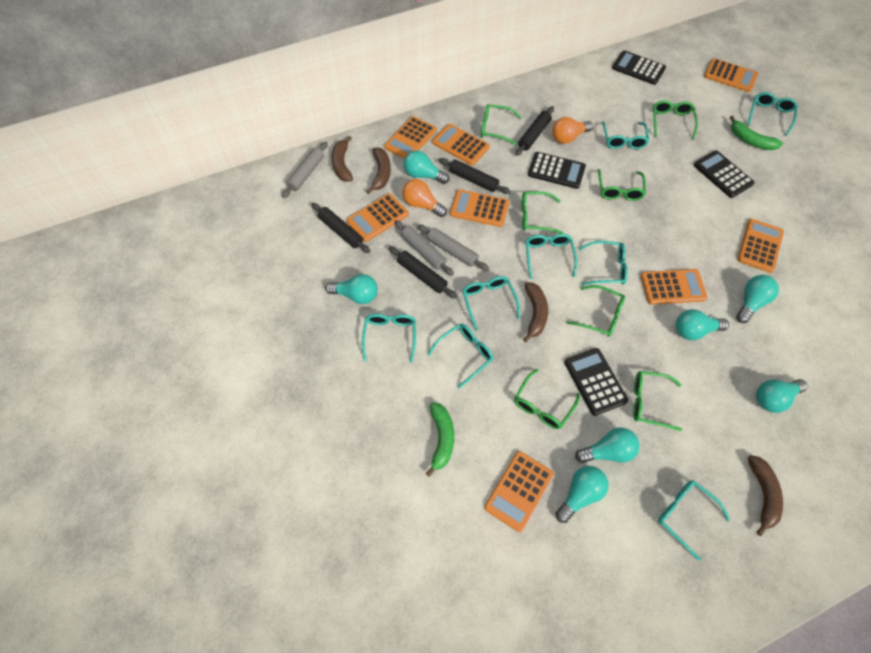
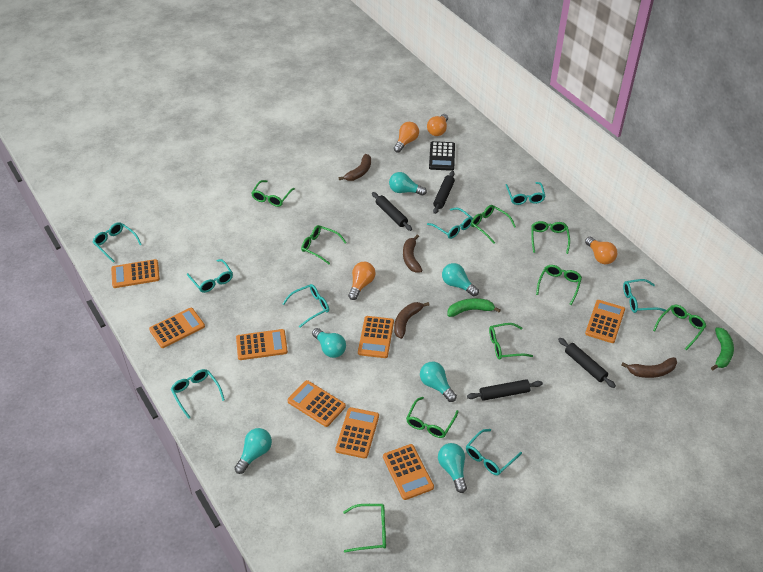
black calculator: [528,152,586,189] [564,348,628,416] [612,50,666,85] [694,151,755,198] = 4 -> [429,141,455,171] = 1
green glasses: [481,104,522,145] [514,369,580,429] [521,192,563,234] [567,285,625,337] [598,169,646,201] [633,371,682,431] [653,100,698,139] = 7 -> [251,180,295,207] [301,225,347,264] [343,504,386,553] [406,397,459,438] [471,205,516,244] [489,323,533,360] [531,221,570,254] [536,265,582,305] [653,305,706,350] = 9
grey rolling pin: [282,142,328,198] [395,220,454,276] [418,225,489,271] = 3 -> none = 0
orange light bulb: [402,179,447,217] [552,117,593,144] = 2 -> [348,262,376,300] [394,122,419,153] [427,114,448,136] [585,237,617,264] = 4
turquoise light bulb: [325,274,378,304] [403,150,450,184] [555,466,609,523] [575,428,640,463] [676,309,729,340] [736,275,779,323] [756,379,808,413] = 7 -> [234,428,272,474] [312,328,346,358] [389,172,427,196] [420,362,457,402] [438,443,467,493] [442,263,479,296] = 6

